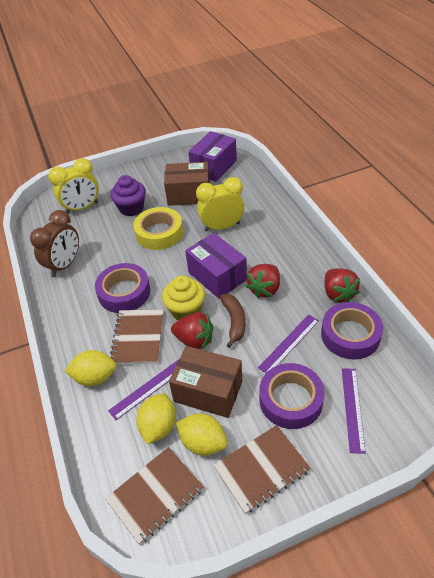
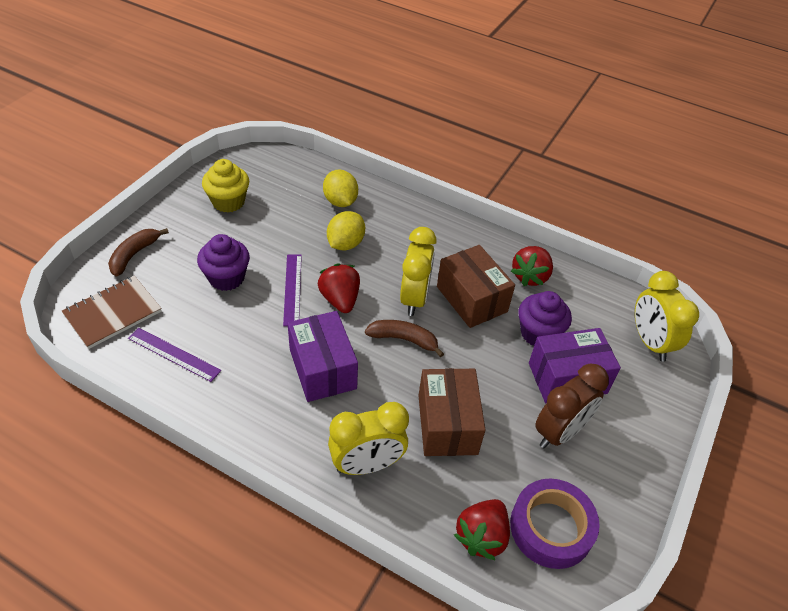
brown banana: [220,294,245,348] = 1 -> [108,228,169,276] [365,320,444,357] = 2
brown notebook: [105,447,204,545] [110,309,164,364] [214,425,311,514] = 3 -> [62,276,162,349] = 1
purple cupcake: [110,175,146,216] = 1 -> [197,234,250,291] [518,291,572,346] = 2
purple ruler: [108,359,179,420] [258,314,319,373] [342,368,366,454] = 3 -> [128,328,221,382] [283,255,302,326] = 2
purple tape: [95,263,150,313] [259,363,325,429] [321,302,383,360] = 3 -> [510,479,600,569] = 1
yellow clock: [48,158,99,213] [196,177,245,231] = 2 -> [328,402,409,475] [400,227,437,316] [635,271,699,362] = 3
yellow lemon: [65,350,116,386] [136,393,176,444] [176,413,228,456] = 3 -> [323,170,358,207] [327,211,365,250] = 2
yellow tape: [133,207,183,250] = 1 -> none = 0

